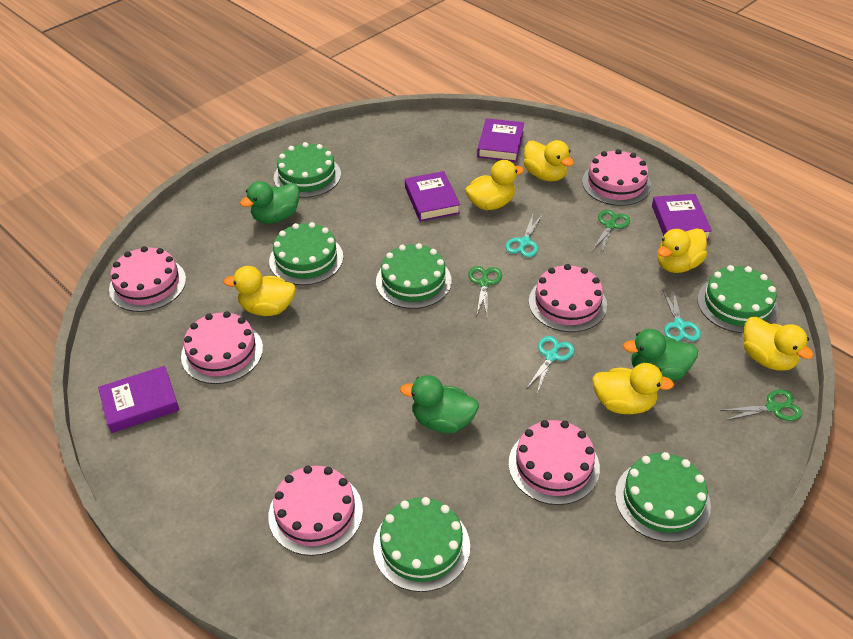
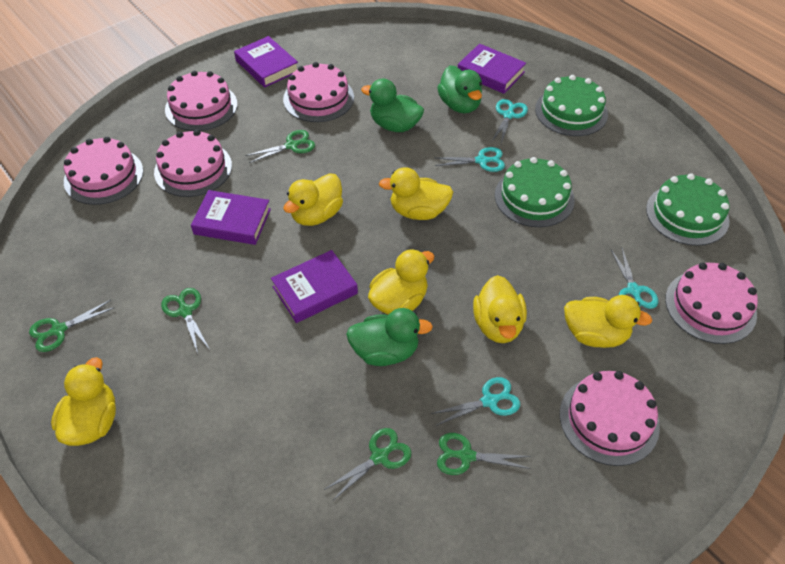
green cake: [269,222,343,285] [274,142,341,198] [373,497,470,592] [376,243,452,309] [615,452,711,542] [697,265,778,333] = 6 -> [495,157,575,227] [535,75,608,136] [646,173,730,246] = 3
green scissors: [468,266,502,315] [592,210,630,255] [720,390,802,421] = 3 -> [29,300,115,352] [161,288,210,354] [245,130,315,163] [324,428,411,500] [437,433,531,475] = 5
turquoise scissors: [505,214,543,257] [527,336,574,393] [663,289,701,342] = 3 -> [431,377,520,425] [434,147,505,172] [491,99,528,144] [611,248,658,309] = 4

